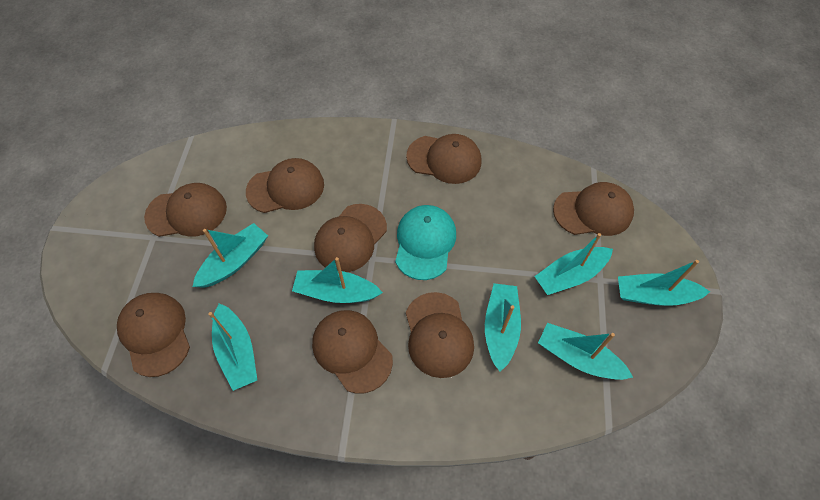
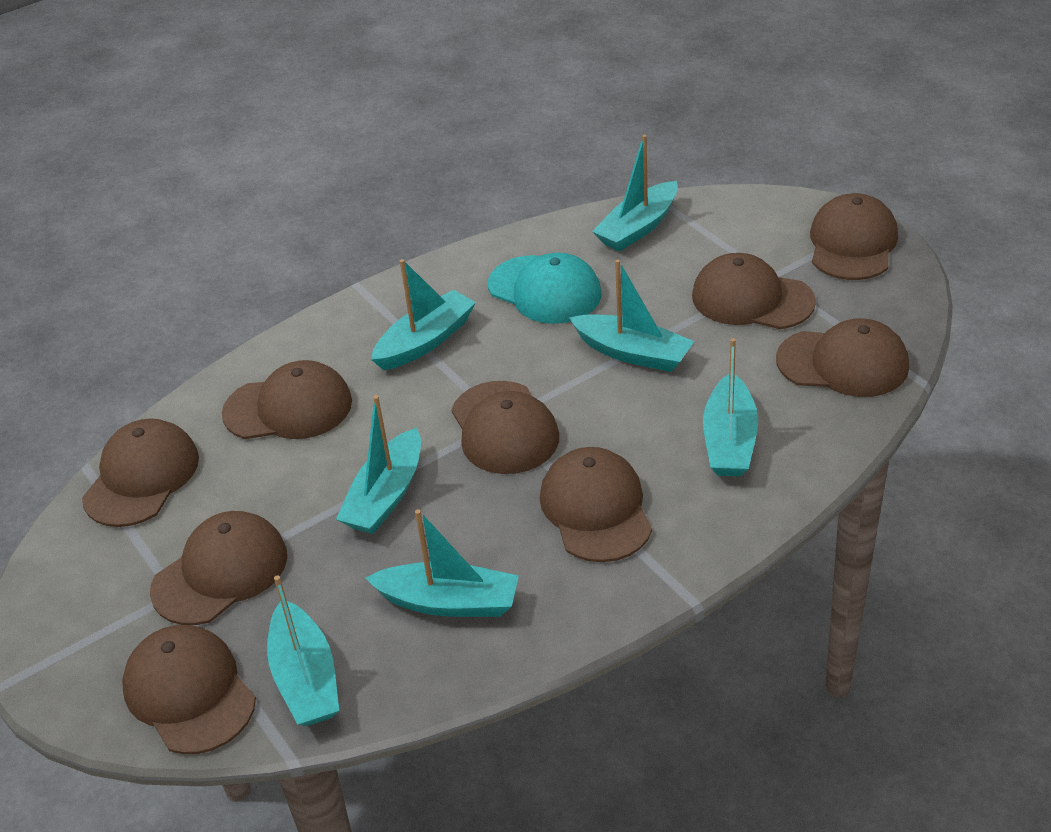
brown cap: [117,293,190,377] [144,183,227,237] [246,158,324,213] [312,310,393,394] [314,204,387,272] [406,134,481,184] [406,292,474,378] [553,182,634,236] = 8 -> [82,418,199,527] [122,625,256,754] [150,511,287,625] [222,360,352,439] [451,381,559,474] [540,447,652,562] [692,253,816,329] [776,318,909,397] [810,193,898,280] = 9

